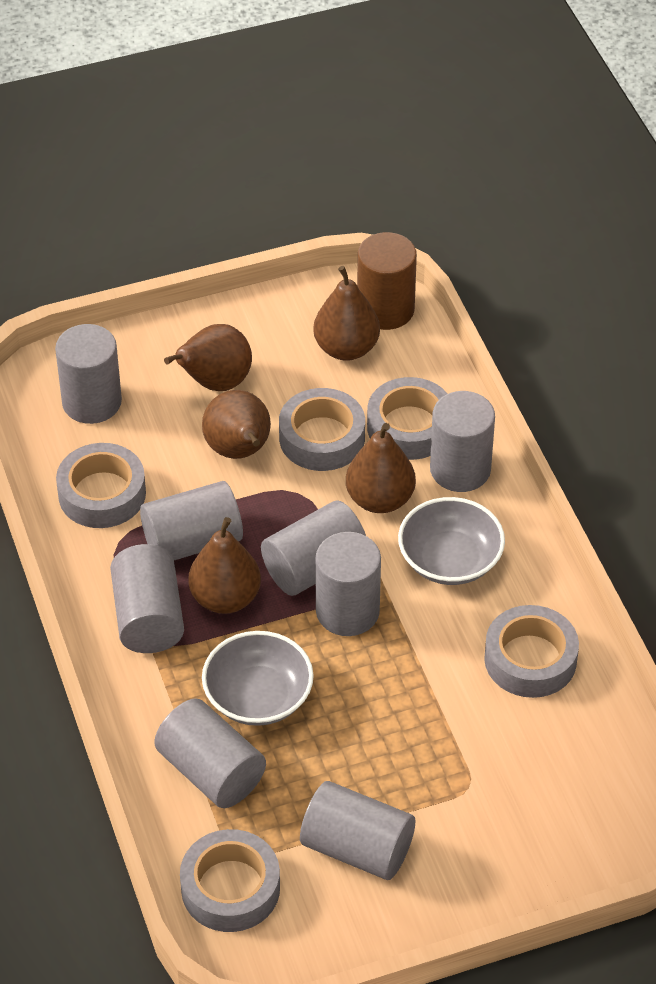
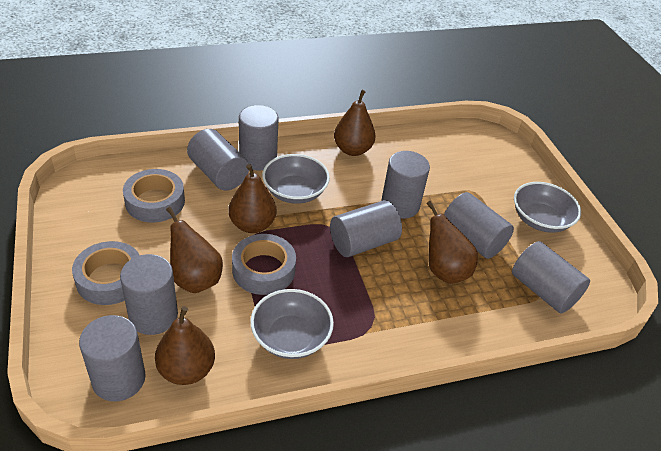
brown cylinder: [357,232,417,330] = 1 -> none = 0
grey bowl: [202,631,314,726] [398,497,505,585] = 2 -> [250,289,334,359] [262,154,330,204] [514,182,581,233] = 3
grey tape: [56,443,146,528] [180,829,280,932] [279,388,365,471] [367,377,448,460] [484,605,579,698] = 5 -> [72,241,140,305] [123,169,185,222] [232,234,296,295] = 3

